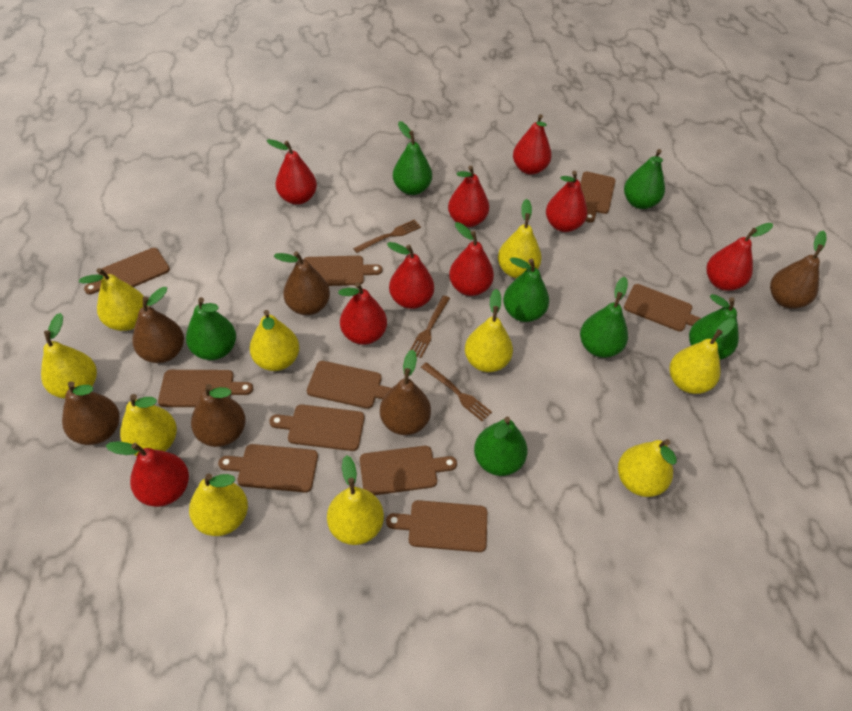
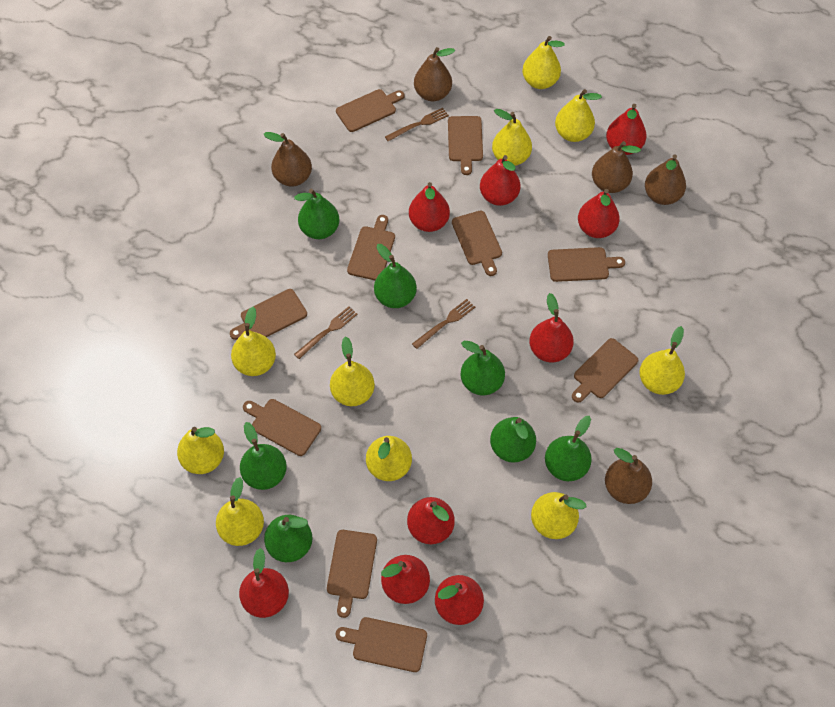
brown pear: [62,381,120,445] [132,287,184,363] [191,384,246,447] [274,251,330,315] [380,349,431,435] [770,231,827,309] = 6 -> [263,132,312,187] [414,47,455,101] [592,141,641,193] [605,448,652,504] [645,154,686,205] = 5

